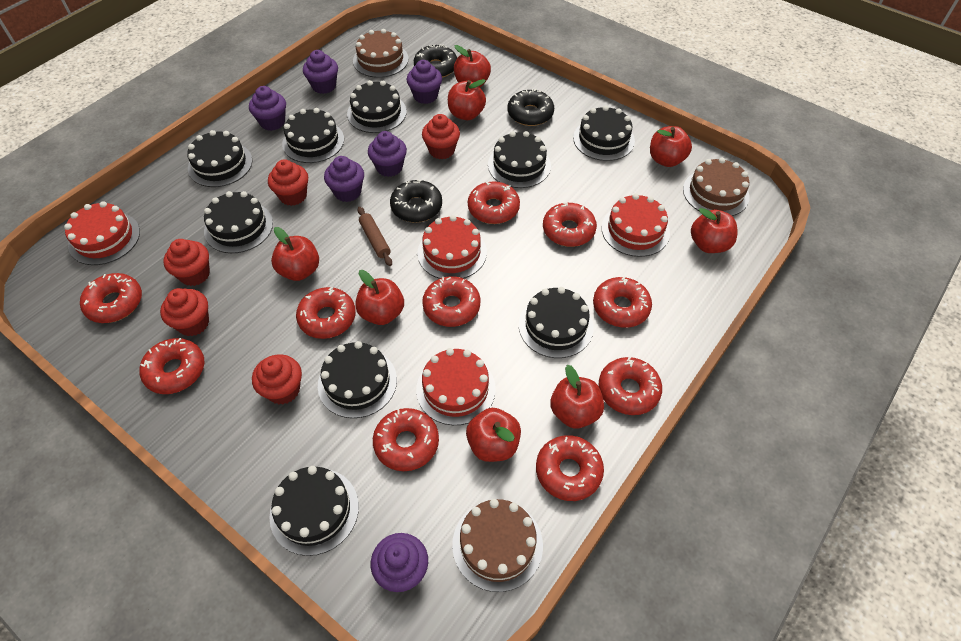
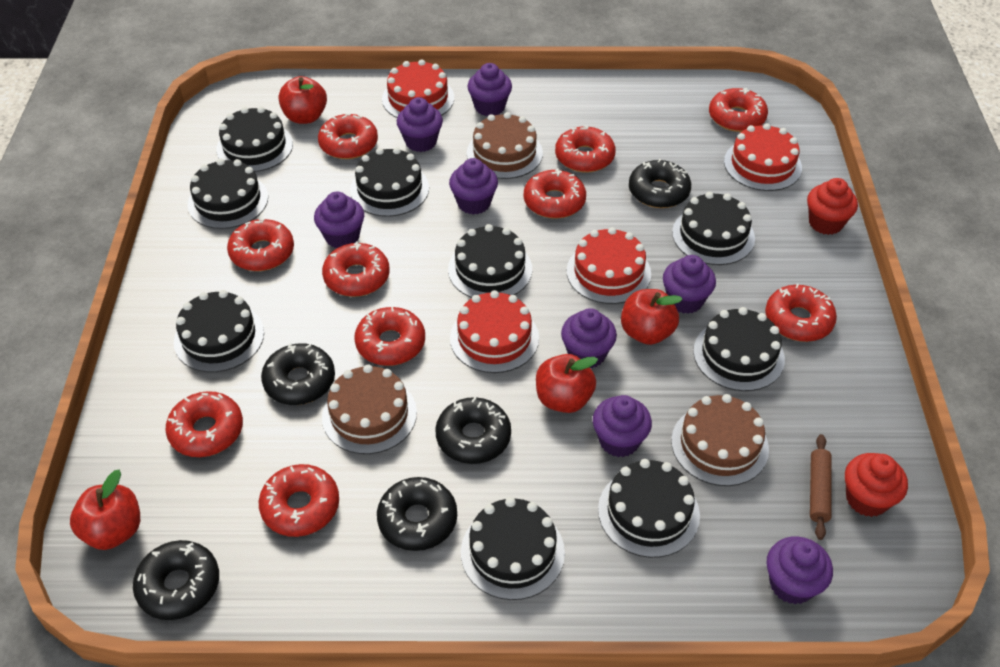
black donut: [390,179,442,223] [414,44,457,78] [508,89,554,126] = 3 -> [133,540,219,620] [261,343,335,405] [377,477,457,551] [435,397,511,464] [629,159,691,208] = 5
purple cupcake: [249,86,286,131] [303,50,338,94] [324,156,364,202] [368,131,407,177] [371,533,428,592] [406,60,442,104] = 6 -> [314,192,364,248] [397,97,443,152] [449,158,498,215] [467,63,512,116] [561,308,617,368] [593,395,652,457] [663,255,716,314] [767,536,833,604] = 8
red apple: [271,227,319,281] [355,270,404,325] [448,79,486,120] [454,45,491,87] [466,408,521,462] [550,365,604,429] [650,126,692,167] [691,208,737,253] = 8 -> [70,470,140,550] [278,76,327,124] [536,354,598,413] [621,289,683,345] = 4
red cupcake: [160,288,209,336] [163,239,210,286] [252,354,302,404] [268,159,308,206] [422,114,460,159] = 5 -> [807,178,858,235] [845,453,908,517] = 2

